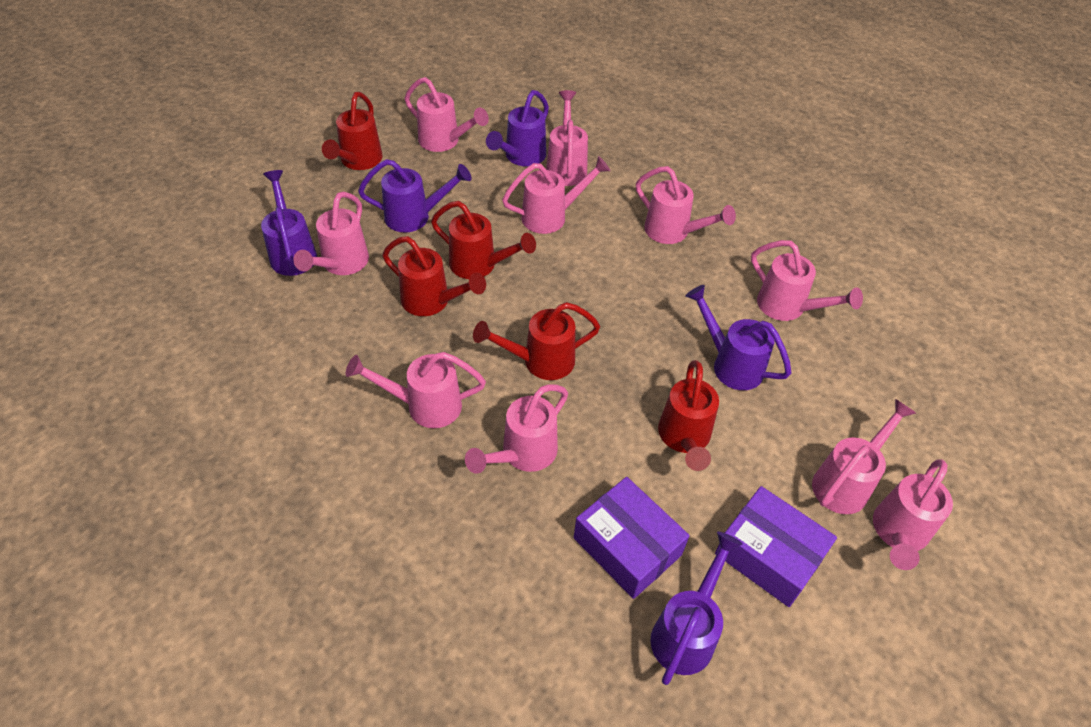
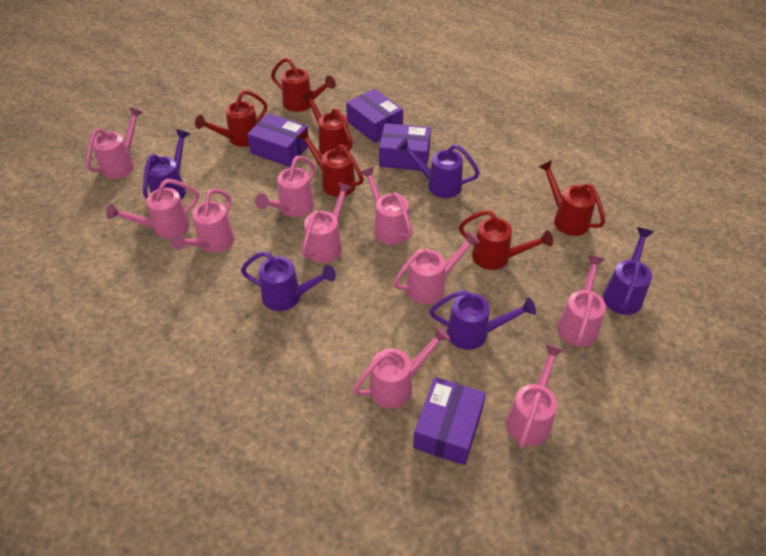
purple box: [574,477,689,599] [715,486,837,607] = 2 -> [247,113,309,167] [346,89,403,143] [379,123,431,171] [413,377,486,465] = 4
red watering can: [322,92,383,170] [382,236,486,316] [431,201,536,279] [473,302,600,380] [658,360,719,471] = 5 -> [195,90,267,147] [271,58,336,112] [297,129,364,197] [302,90,353,155] [459,210,553,270] [538,160,605,236] = 6

